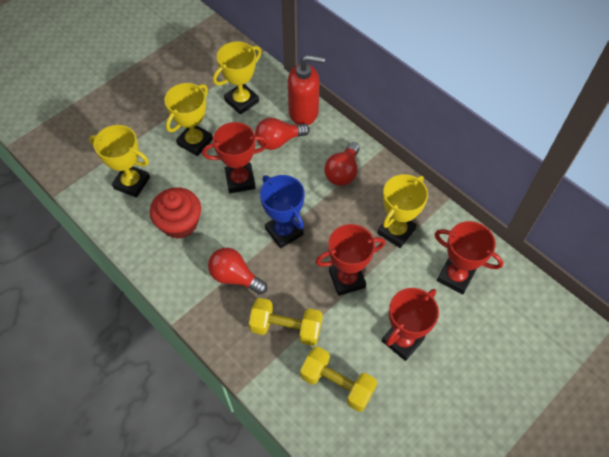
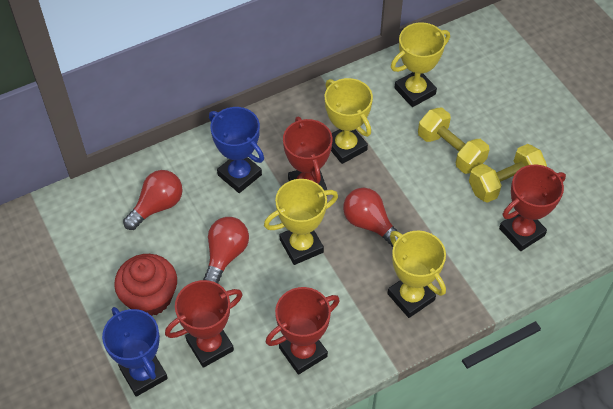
blue trophy: [260,175,305,249] = 1 -> [102,307,168,397] [209,107,264,193] = 2
red soap dispenser: [288,55,325,125] = 1 -> none = 0

